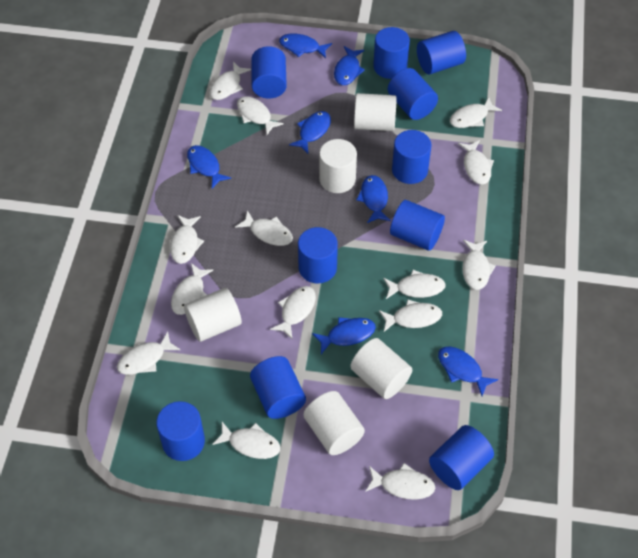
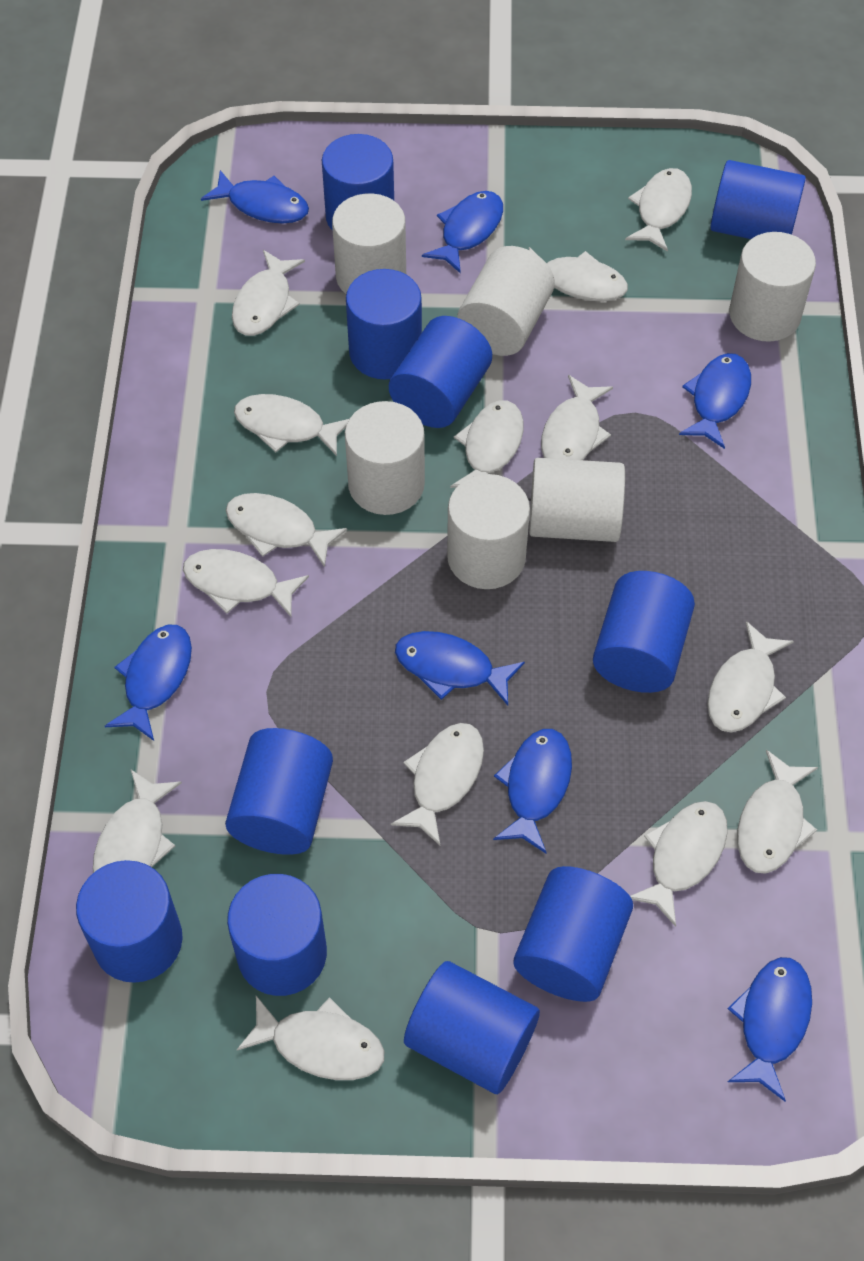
white cylinder: [184,288,242,342] [303,391,365,455] [319,139,357,193] [351,338,412,399] [354,93,397,131] = 5 -> [332,193,406,294] [345,401,425,515] [447,474,530,589] [457,246,555,356] [529,458,625,542] [729,232,816,342] = 6

